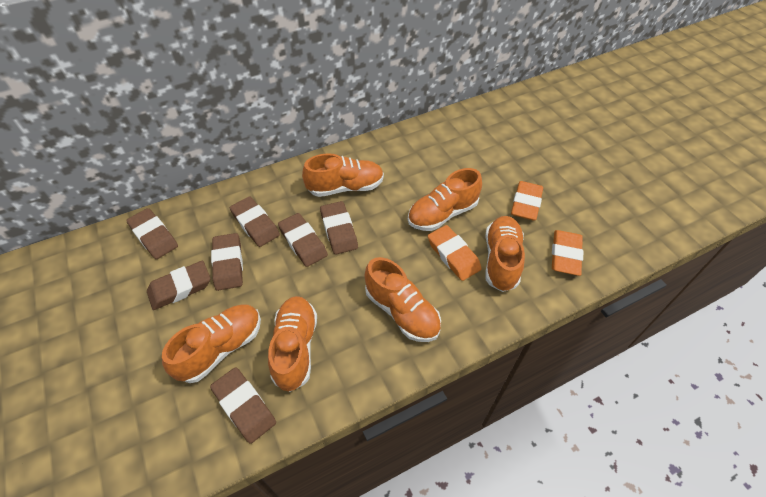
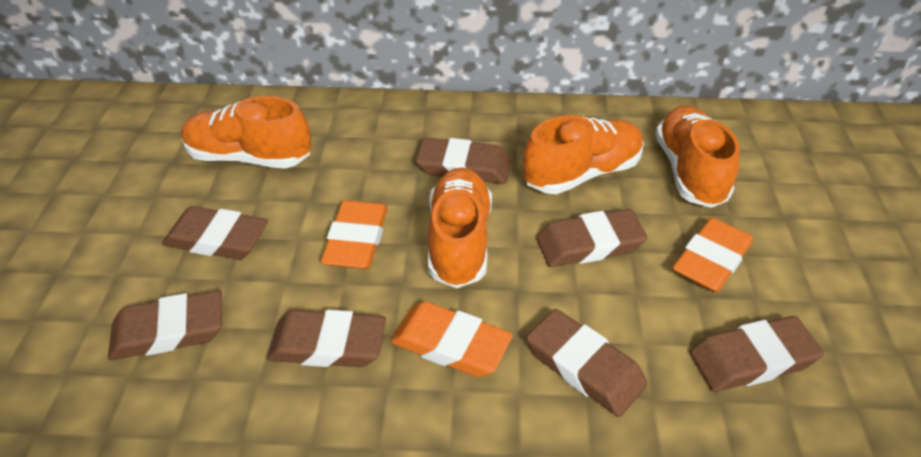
orange shoe: [162,304,261,383] [268,296,317,392] [302,153,384,197] [365,257,441,342] [408,168,482,231] [485,216,525,292] = 6 -> [181,96,311,169] [428,168,492,288] [523,115,644,194] [655,105,740,208] = 4

